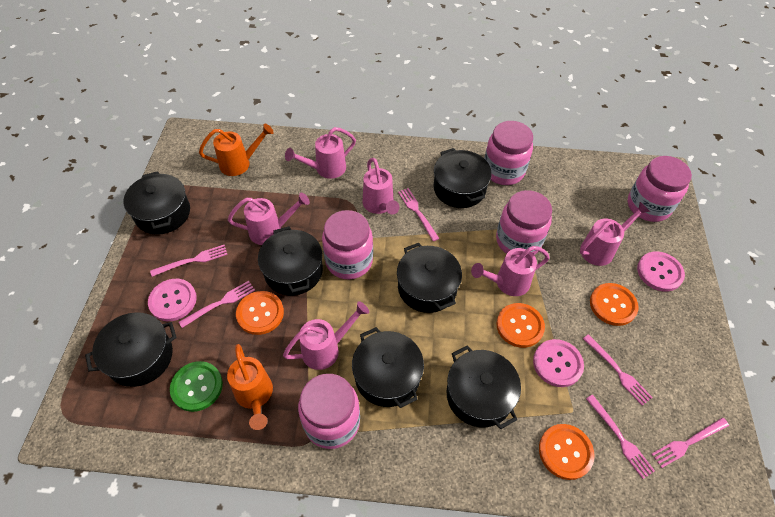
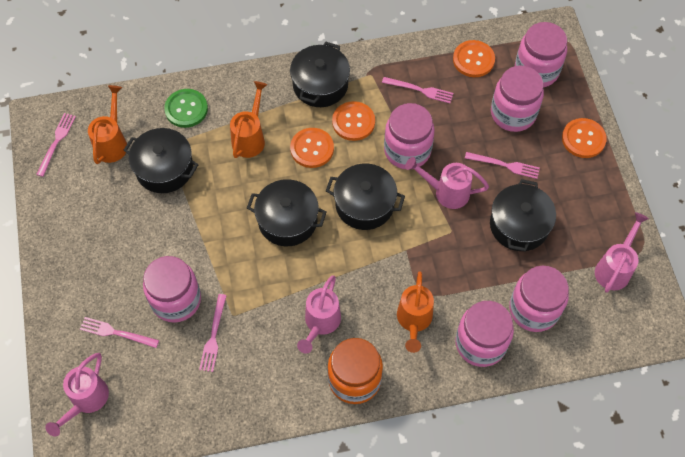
black pot: [85,312,177,387] [123,171,190,235] [258,226,323,296] [352,327,424,408] [397,243,462,313] [433,148,492,208] [446,345,521,429] = 7 -> [124,128,199,193] [247,179,327,246] [290,42,350,107] [326,164,405,230] [490,179,556,252] = 5
orange jar: none = 0 -> [328,338,383,404] = 1
orange watering can: [199,124,274,176] [227,344,273,430] = 2 -> [88,85,127,164] [230,81,267,158] [397,271,434,353] = 3
pink button: [148,279,197,321] [533,339,584,387] [637,252,685,292] = 3 -> none = 0
pink fork: [150,245,228,277] [179,281,255,328] [398,188,439,241] [583,334,653,406] [586,395,655,479] [652,417,729,468] = 6 -> [36,113,76,177] [80,317,159,348] [199,294,227,372] [382,77,454,103] [465,152,540,179] = 5
pink jar: [298,374,360,449] [322,210,373,279] [484,121,533,185] [496,190,552,255] [628,156,692,222] = 5 -> [143,256,201,323] [384,103,435,169] [455,301,514,367] [491,66,544,132] [509,266,569,332] [515,22,567,88] = 6
pink watering can: [228,193,310,245] [283,301,369,370] [285,127,356,179] [362,158,400,215] [471,246,550,296] [580,202,651,266] = 6 -> [45,353,109,437] [297,276,341,354] [405,157,489,209] [595,212,649,293] = 4

